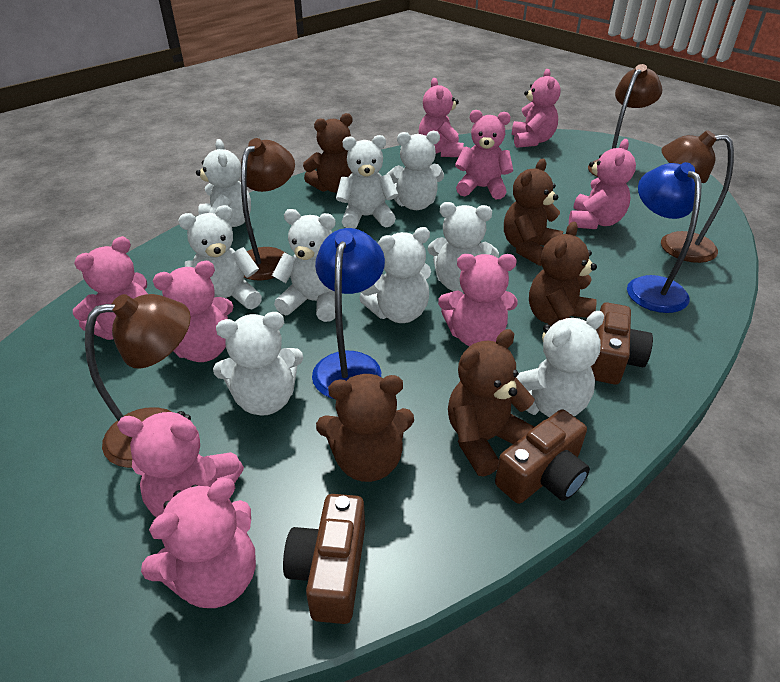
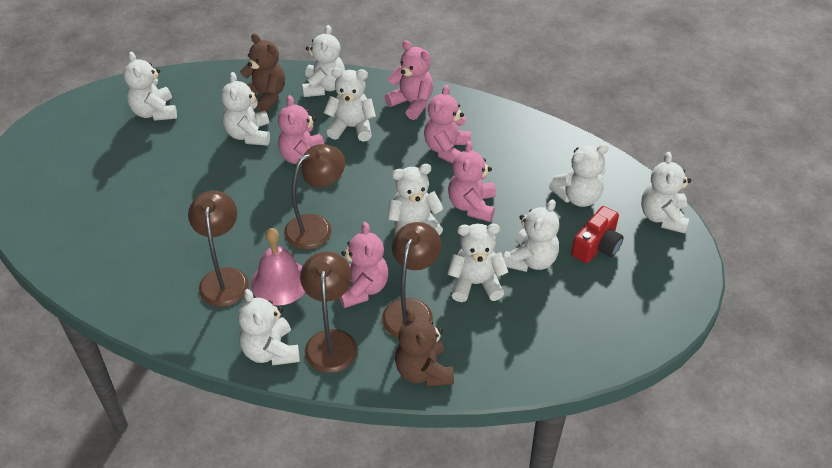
blue lamp: [312,228,385,399] [627,162,701,313] = 2 -> none = 0
brown camera: [283,494,365,624] [495,409,590,504] [591,303,653,385] = 3 -> none = 0
brown teddy bear: [303,113,353,193] [316,374,414,482] [448,329,535,477] [504,159,563,266] [529,222,597,326] = 5 -> [240,33,285,112] [395,308,454,387] = 2
pink bell: none = 0 -> [251,228,305,306] = 1
pink teddy bear: [73,236,148,340] [117,411,244,517] [141,478,256,608] [153,261,234,362] [419,78,464,157] [438,254,518,346] [455,110,513,199] [512,69,560,148] [569,139,636,229] = 9 -> [278,95,324,164] [339,222,388,308] [385,40,433,120] [424,85,471,164] [448,140,496,222] = 5
red camera: none = 0 -> [571,206,624,264] = 1
white teddy bear: [178,205,262,309] [196,139,251,228] [213,312,303,416] [272,209,336,322] [336,135,398,229] [359,227,431,323] [386,131,444,210] [428,202,499,292] [516,311,604,417] = 9 -> [123,52,177,121] [221,72,270,146] [238,289,300,366] [302,25,345,97] [324,68,376,142] [388,164,444,235] [448,223,508,302] [504,199,559,272] [549,143,609,207] [641,152,691,234] = 10

